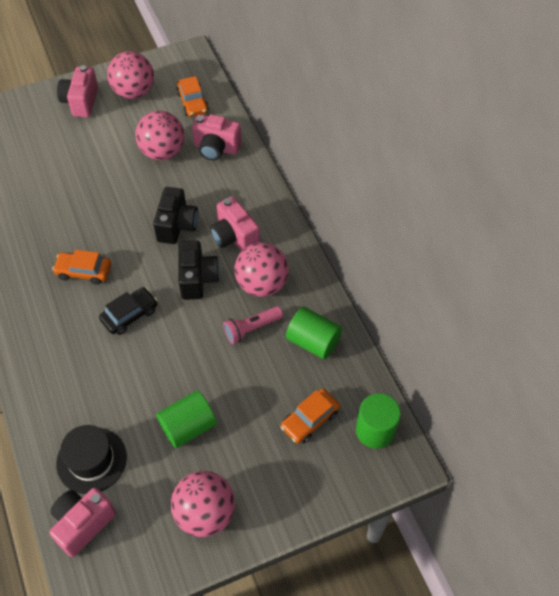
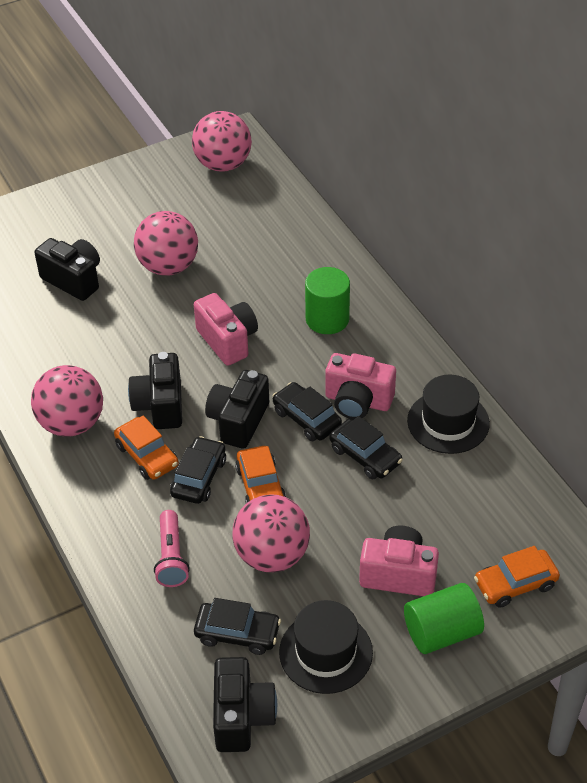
black camera: [153,187,198,244] [178,240,220,300] = 2 -> [34,238,100,301] [128,352,182,429] [205,370,269,449] [213,657,277,752] = 4
black car: [99,287,158,335] = 1 -> [170,436,226,504] [194,598,281,655] [273,382,342,441] [329,416,403,479] = 4
black hat: [56,425,127,494] = 1 -> [279,600,373,694] [407,375,490,454] = 2
green cylinder: [157,391,217,448] [286,307,342,360] [356,393,401,449] = 3 -> [305,267,350,334] [404,583,484,654] = 2
pink camera: [49,488,116,557] [57,65,98,117] [192,114,242,161] [210,196,260,251] = 4 -> [194,293,258,366] [325,353,396,419] [359,525,439,596] = 3

